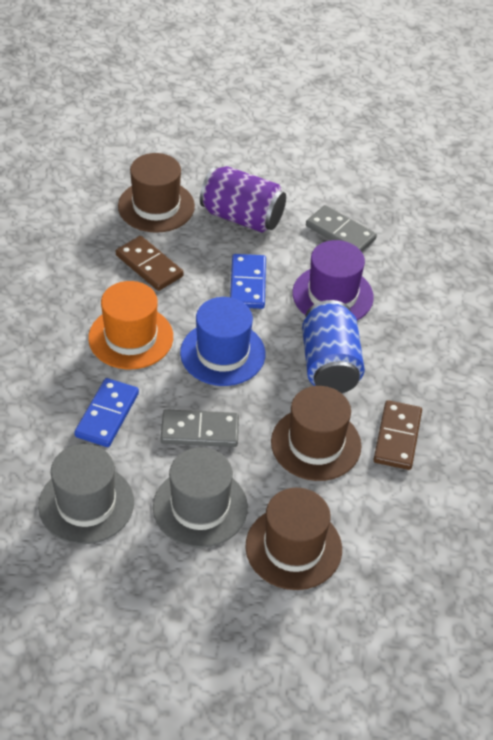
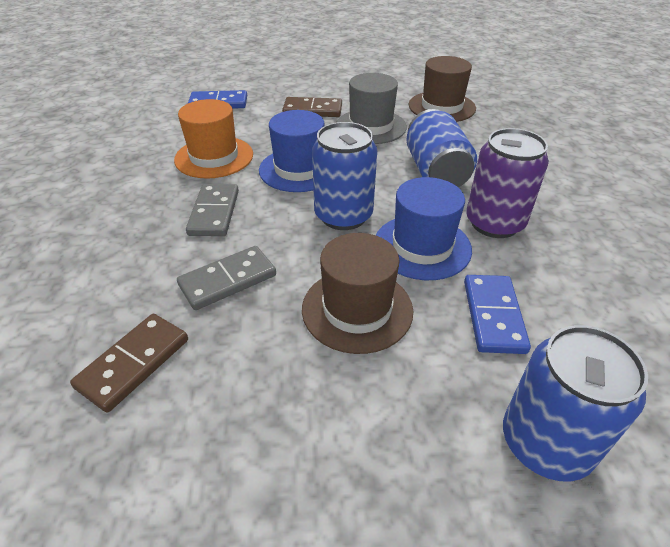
blue can: [302,300,365,393] = 1 -> [312,122,377,230] [406,109,477,187] [503,325,648,482] = 3
blue hat: [180,297,265,386] = 1 -> [259,110,324,192] [376,177,472,280] = 2
brown hat: [118,153,195,233] [245,488,342,590] [271,386,361,481] = 3 -> [302,233,413,354] [409,56,476,122] = 2
grey hat: [38,444,134,544] [153,447,248,548] = 2 -> [337,73,407,144] = 1
purple hat: [293,240,374,320] = 1 -> none = 0

